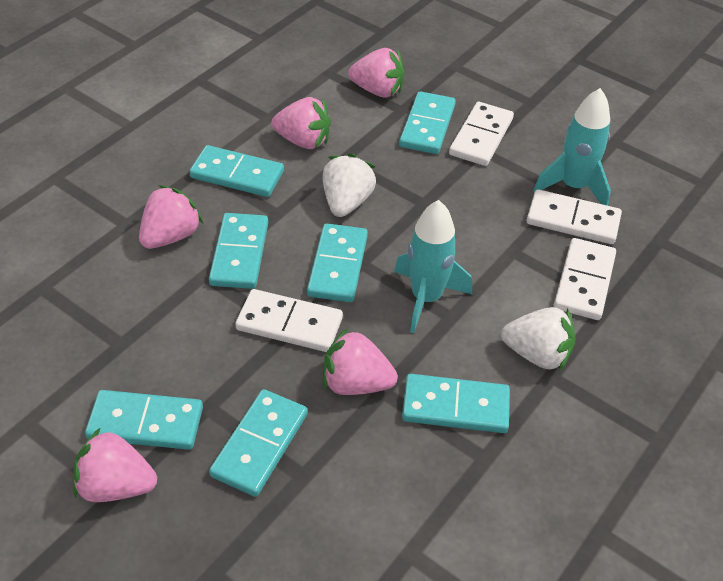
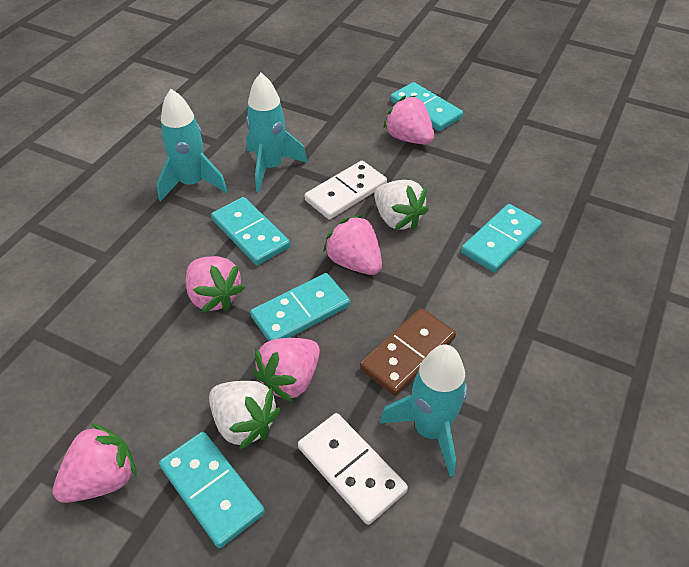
brown domino: none = 0 -> [360,308,456,396] = 1
turquoise domino: [85,390,203,450] [189,145,284,197] [209,213,268,289] [209,389,308,497] [307,223,368,302] [399,91,456,154] [402,374,510,433] = 7 -> [159,432,265,548] [211,197,290,265] [250,273,350,341] [390,82,463,131] [461,204,542,272] = 5
turquoise rocket: [394,200,472,333] [533,88,611,206] = 2 -> [157,89,228,202] [246,73,308,192] [379,344,467,476] = 3
white domino: [235,289,343,352] [449,102,514,166] [527,189,622,244] [554,238,616,320] = 4 -> [298,413,408,525] [304,161,387,220] = 2

